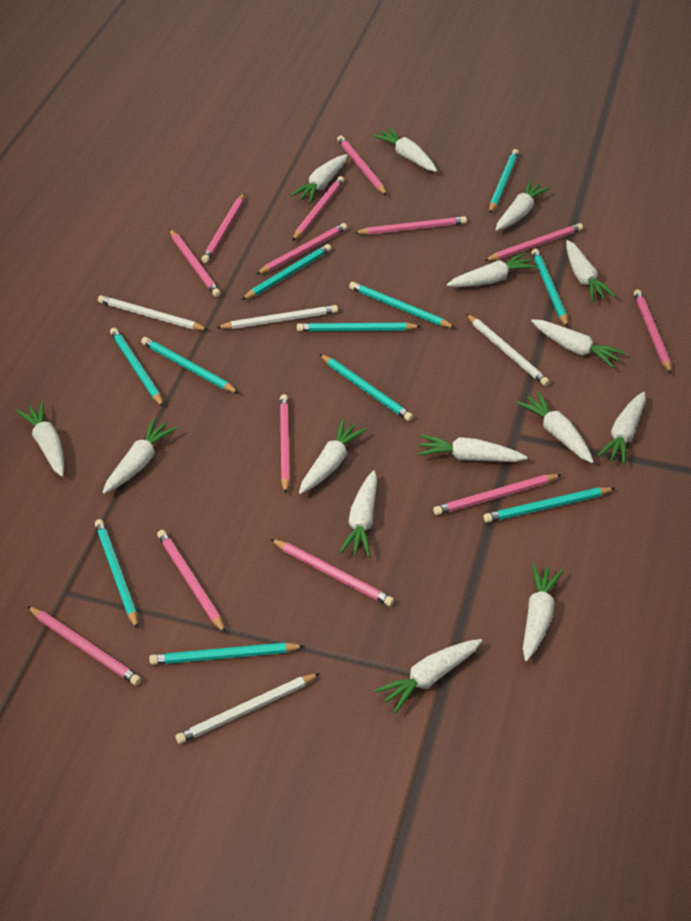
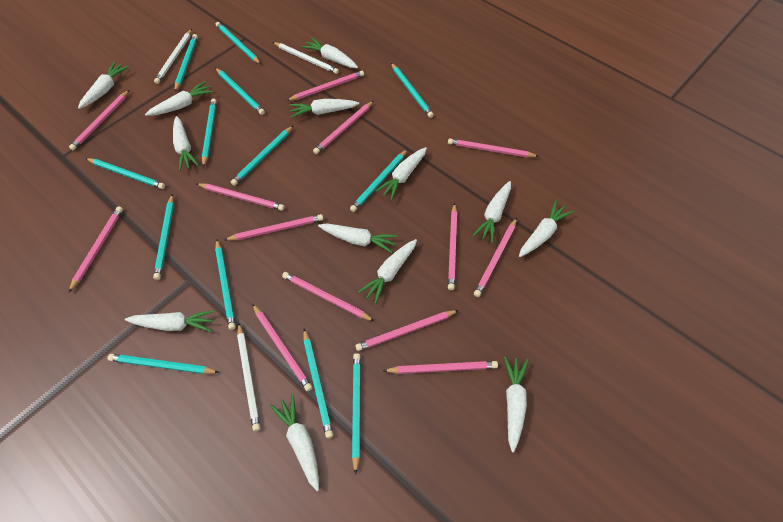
turquoise pencil: [95,519,138,629] [110,328,164,407] [141,337,239,393] [149,643,304,665] [241,244,331,300] [297,323,422,331] [319,354,413,421] [349,282,455,328] [483,487,615,523] [489,149,519,214] [531,249,568,328] = 11 -> [86,158,165,189] [108,354,219,374] [153,194,174,280] [175,34,198,92] [202,99,217,167] [215,68,265,115] [215,240,236,330] [216,22,261,64] [231,126,293,186] [303,329,333,438] [350,149,408,212] [352,353,361,475] [391,63,434,118] = 13
white carrot: [16,401,64,477] [103,418,177,494] [290,154,348,203] [299,419,367,494] [339,470,377,557] [373,127,437,172] [374,639,482,713] [417,434,527,462] [447,252,537,287] [495,180,550,231] [516,392,594,463] [523,564,564,661] [531,319,625,368] [566,240,616,302] [597,392,646,466] = 15 -> [78,62,129,109] [125,310,215,332] [145,81,213,116] [173,116,199,171] [270,394,319,491] [289,99,359,118] [301,37,358,68] [318,223,398,253] [358,239,417,304] [375,147,427,201] [473,181,511,243] [504,357,528,452] [519,201,573,257] = 13
white pencil: [98,295,208,330] [175,673,320,744] [216,305,338,329] [466,314,550,386] = 4 -> [154,29,192,84] [237,323,260,431] [273,42,339,74] = 3

